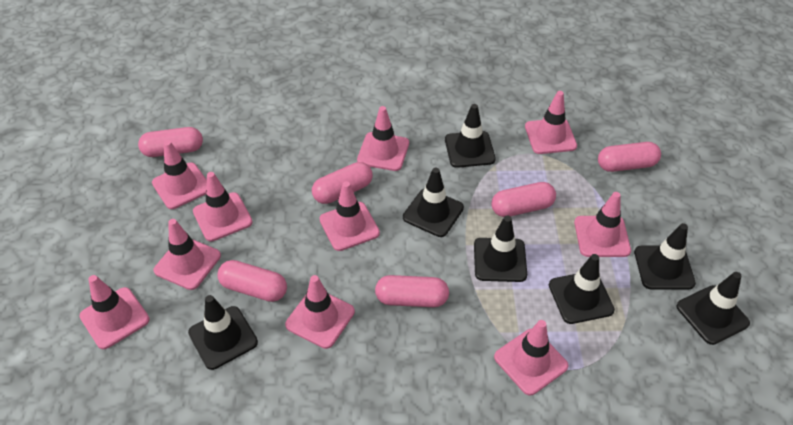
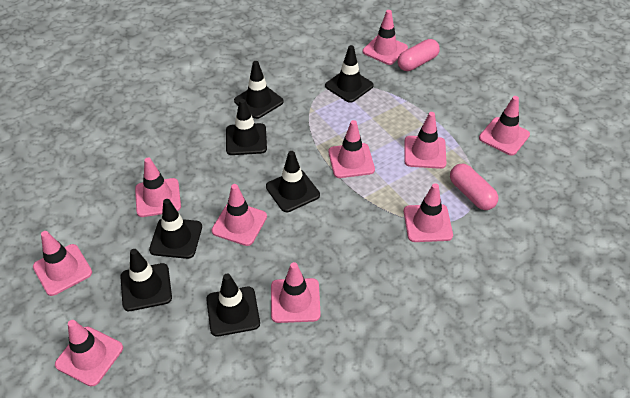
pink capsule: [138,127,203,157] [217,260,287,302] [312,162,373,204] [375,275,449,307] [491,182,556,217] [598,142,661,172] = 6 -> [398,39,440,71] [450,164,498,210] = 2

